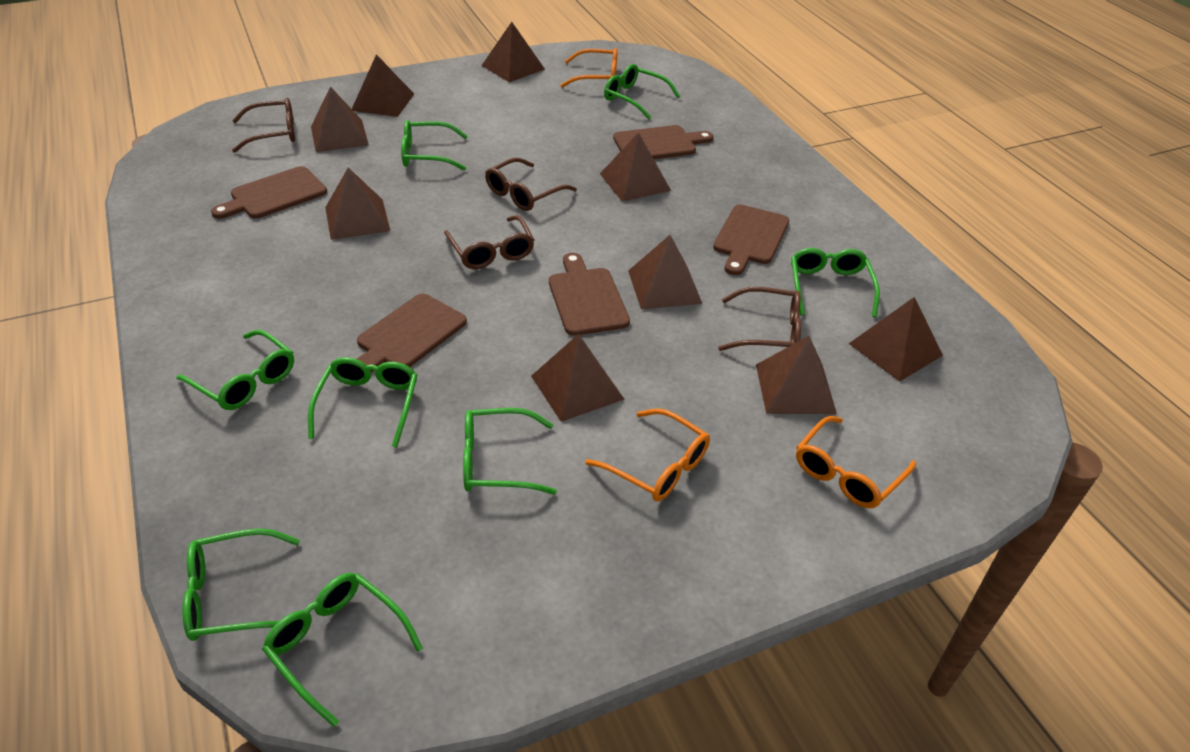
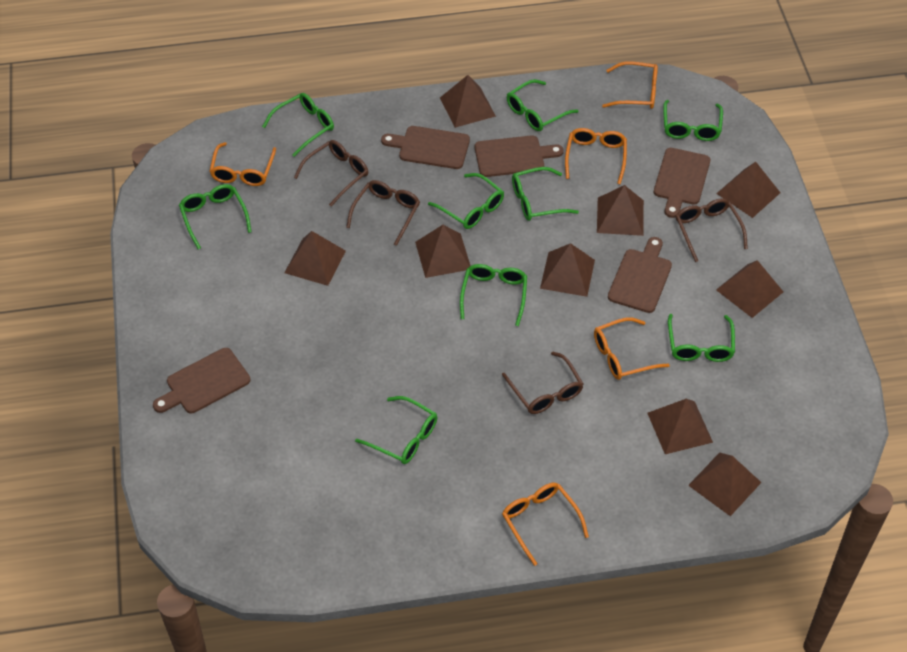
green glasses: [176,329,294,410] [182,528,300,641] [262,573,423,727] [308,357,417,447] [401,120,468,171] [463,408,557,495] [604,64,680,119] [791,248,880,317] = 8 -> [179,184,251,250] [262,93,334,157] [355,396,438,464] [428,173,504,229] [460,264,527,326] [507,79,578,131] [512,167,579,221] [663,100,723,141] [668,314,735,362] = 9
orange glasses: [560,48,618,88] [585,408,710,502] [796,416,916,508] = 3 -> [209,142,276,186] [502,483,589,566] [565,128,627,184] [594,317,670,380] [602,61,658,109] = 5

